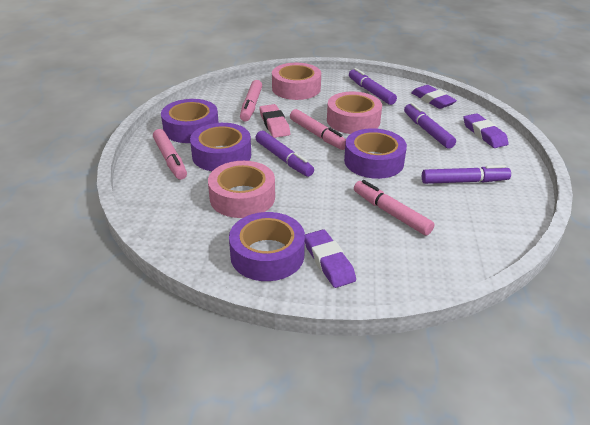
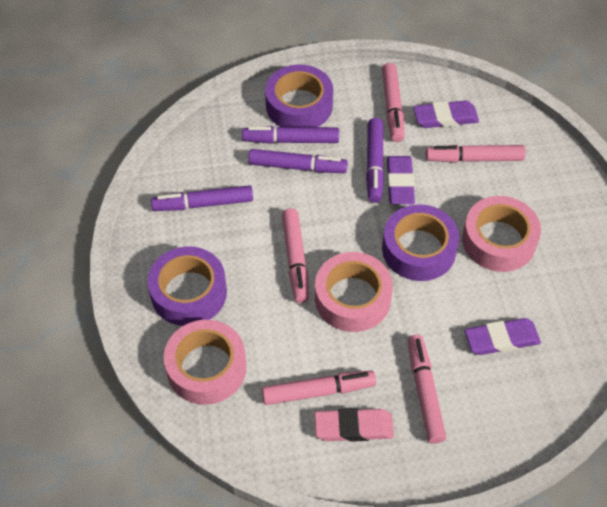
pink marker: [153,129,187,180] [240,80,262,122] [290,109,346,150] [354,180,434,236] = 4 -> [262,370,376,405] [282,208,309,303] [382,63,404,142] [408,335,446,444] [426,145,526,163] = 5
purple tape: [161,99,219,143] [190,123,251,171] [229,212,305,281] [344,128,407,179] = 4 -> [147,246,227,326] [265,65,333,127] [382,204,459,281] = 3

